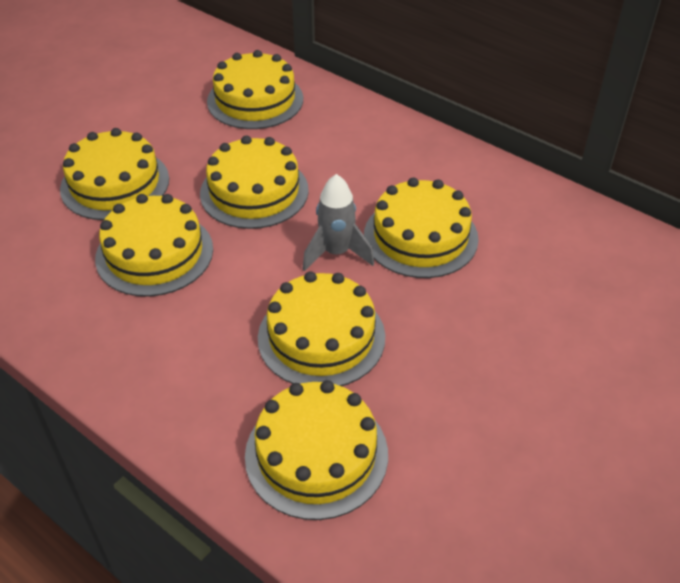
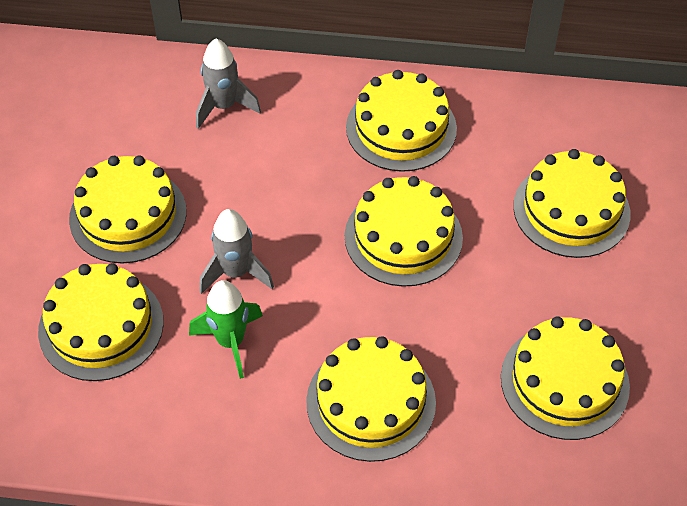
green rocket: none = 0 -> [189,280,263,379] = 1
grey rocket: [303,174,374,271] = 1 -> [196,39,261,129] [199,209,274,294] = 2

